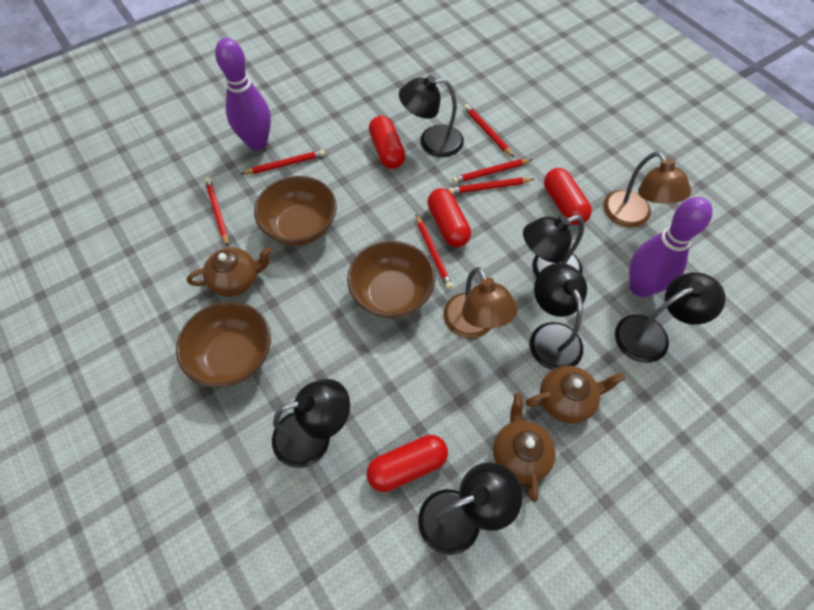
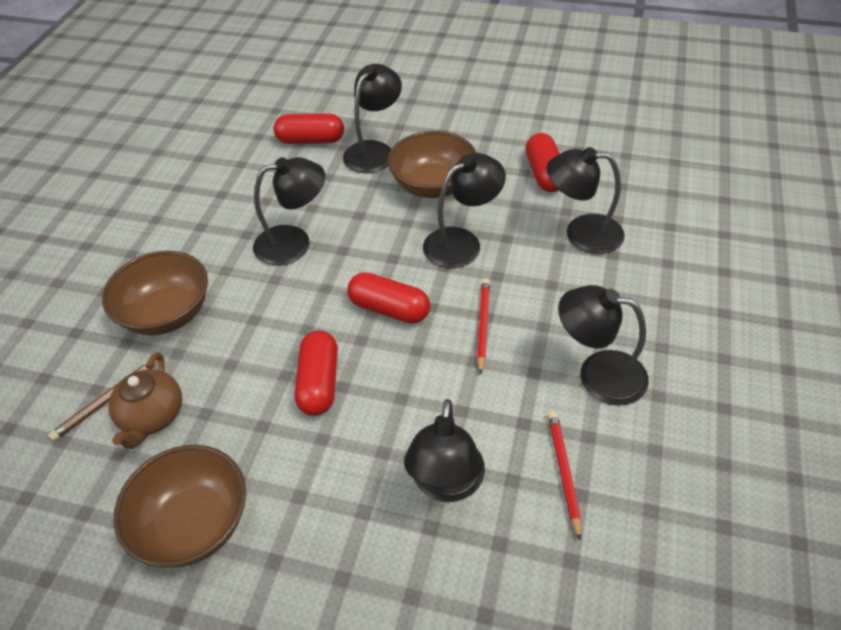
brown lamp: [444,267,518,338] [603,151,691,227] = 2 -> none = 0
brown pencil: none = 0 -> [48,360,158,441] = 1
brown teapot: [187,247,272,297] [493,393,556,502] [525,365,625,424] = 3 -> [108,352,182,449] = 1
purple bowling pin: [215,38,271,150] [629,197,713,297] = 2 -> none = 0
red pencil: [205,178,228,247] [241,150,325,174] [416,214,453,289] [449,177,534,194] [452,159,532,183] [464,104,514,158] = 6 -> [477,278,490,375] [548,411,581,541] = 2

